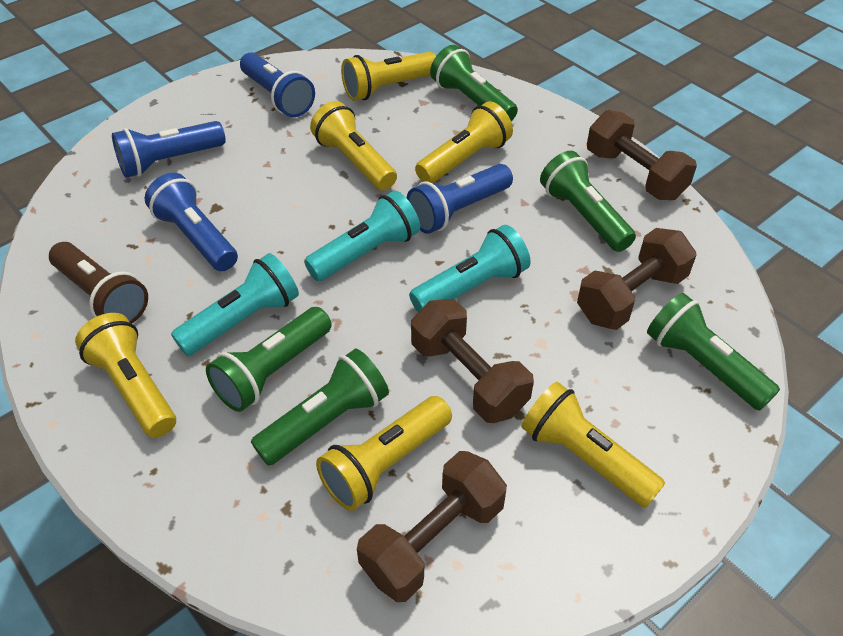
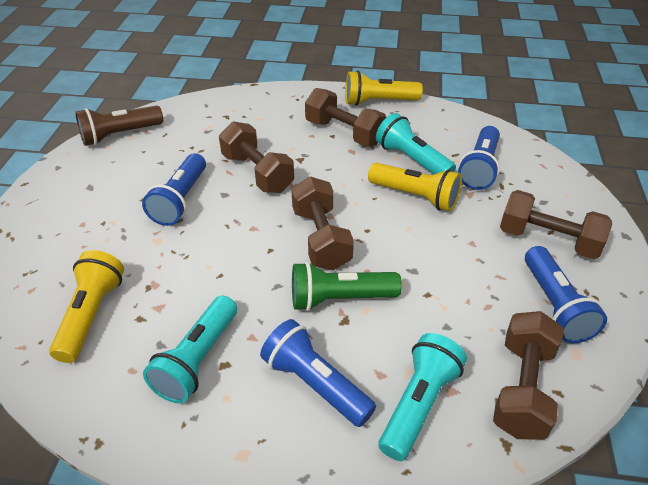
brown dumbbell: [357,451,507,602] [411,299,534,423] [577,228,696,330] [587,110,697,200] = 4 -> [219,121,294,193] [291,176,354,270] [305,88,387,146] [493,311,563,440] [500,190,612,259] = 5
green flashlight: [206,307,332,412] [251,349,389,466] [430,45,518,121] [540,151,636,252] [647,293,780,411] = 5 -> [292,262,402,311] = 1
yellow flashlight: [75,313,176,438] [310,101,397,191] [316,396,452,511] [341,52,436,101] [415,101,513,183] [521,381,665,508] = 6 -> [49,250,124,363] [345,71,423,106] [368,163,462,211] = 3

